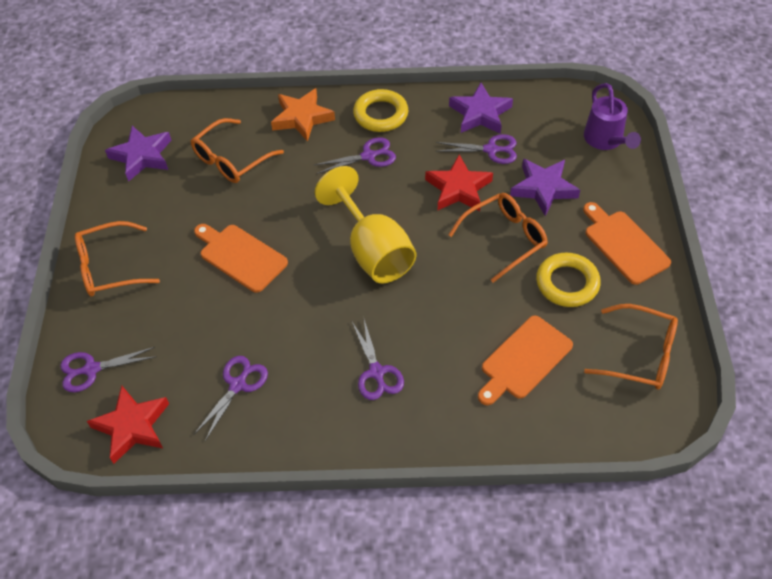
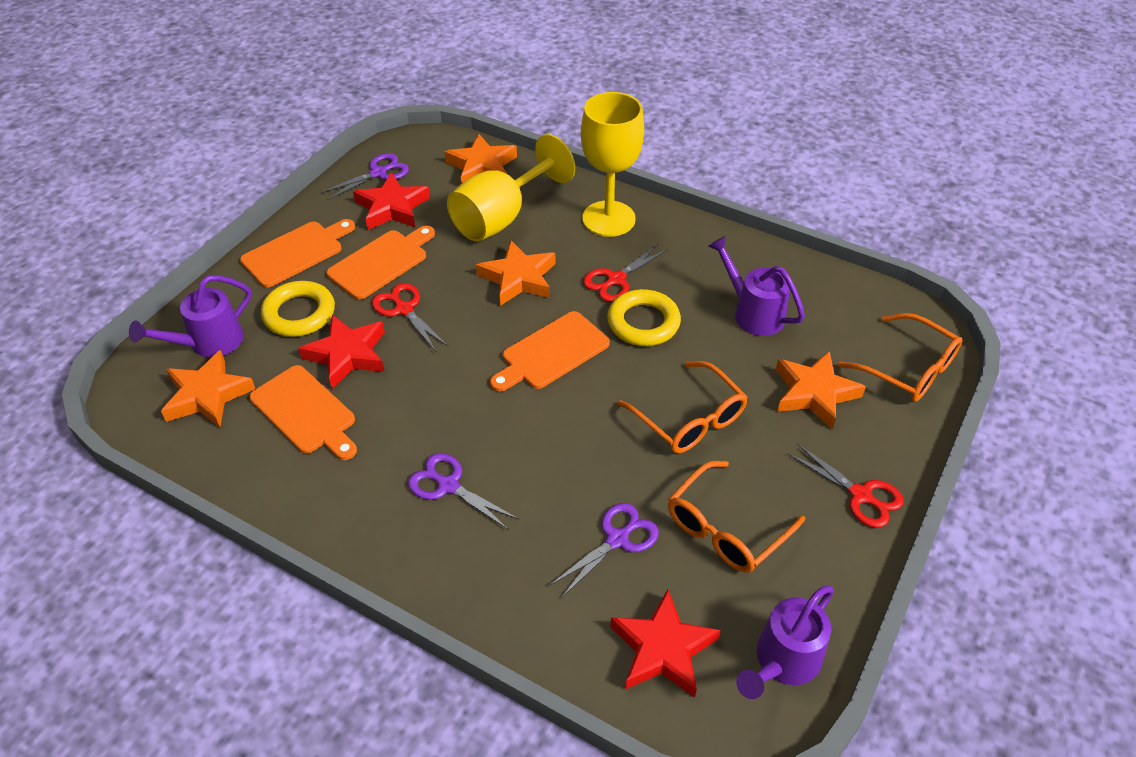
orange cutting board: [194,224,288,293] [478,315,573,405] [583,202,671,285] = 3 -> [240,219,355,288] [249,365,357,460] [326,226,435,300] [490,311,610,392] = 4
orange glasses: [75,221,160,297] [191,118,284,183] [448,193,548,283] [584,304,678,389] = 4 -> [618,361,748,453] [668,461,805,573] [838,313,962,402] = 3
orange star: [271,88,335,142] = 1 -> [161,350,255,428] [445,134,517,184] [476,240,555,306] [776,351,866,429] = 4
purple scissors: [60,347,157,392] [194,356,268,441] [314,137,396,174] [352,320,404,400] [435,134,517,164] = 5 -> [321,153,409,200] [408,453,519,530] [549,503,659,597] = 3
purple star: [105,126,171,182] [449,83,513,134] [510,159,580,216] = 3 -> none = 0
purple watering can: [584,83,641,150] = 1 -> [129,275,252,358] [708,236,805,336] [736,586,834,699] = 3
red scissors: none = 0 -> [372,283,449,351] [583,244,668,302] [788,443,904,528] = 3
red star: [87,385,169,464] [425,155,493,211] = 2 -> [299,315,385,389] [353,172,430,230] [610,589,720,698] = 3
yellow goblet: [315,166,416,283] = 1 -> [447,134,575,242] [581,92,644,237] = 2

